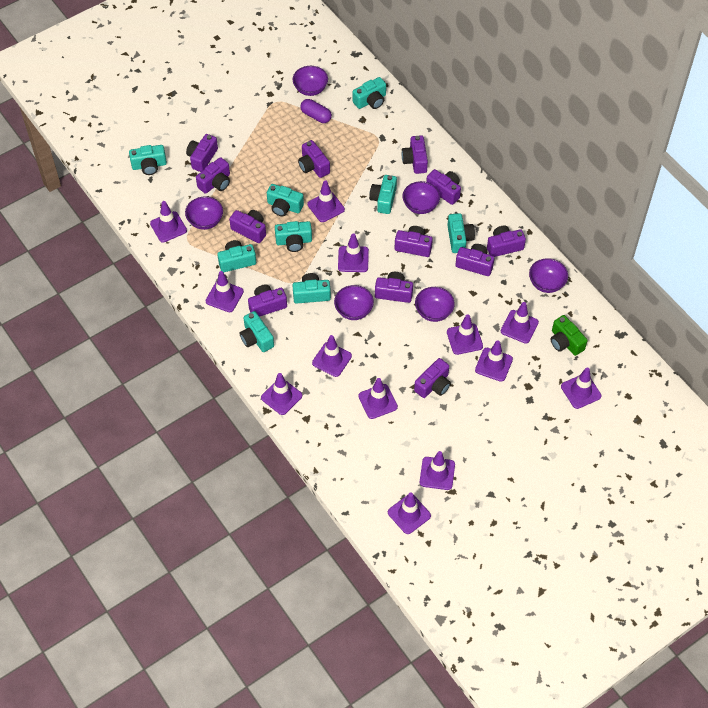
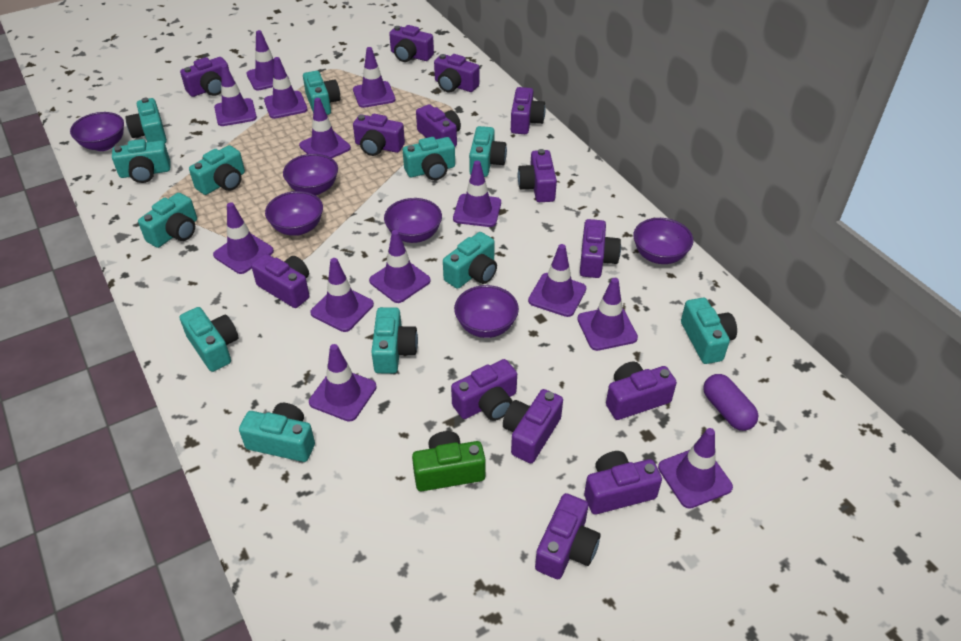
purple camera: [186,134,218,172] [196,157,230,194] [229,210,266,243] [248,284,287,317] [298,140,330,178] [375,272,413,303] [395,226,433,257] [401,135,428,174] [414,358,451,398] [426,169,461,205] [455,244,494,276] [487,226,526,257] = 12 -> [180,57,229,97] [251,254,310,308] [353,114,405,156] [389,25,434,62] [416,104,461,147] [434,54,479,92] [451,359,517,421] [503,389,563,463] [511,87,546,134] [518,149,557,202] [535,493,601,579] [580,219,621,278] [584,451,662,514] [606,362,677,420] = 14
turquoise camera: [129,145,167,175] [217,240,256,272] [240,311,274,352] [267,184,304,216] [275,221,312,252] [292,273,331,304] [353,77,386,109] [369,175,397,214] [447,213,475,253] = 9 -> [112,139,170,183] [125,98,167,143] [138,193,197,248] [180,307,238,372] [189,145,245,195] [239,403,315,462] [303,71,341,115] [371,307,418,373] [403,137,455,180] [443,232,497,289] [469,126,507,177] [681,298,737,364] = 12

